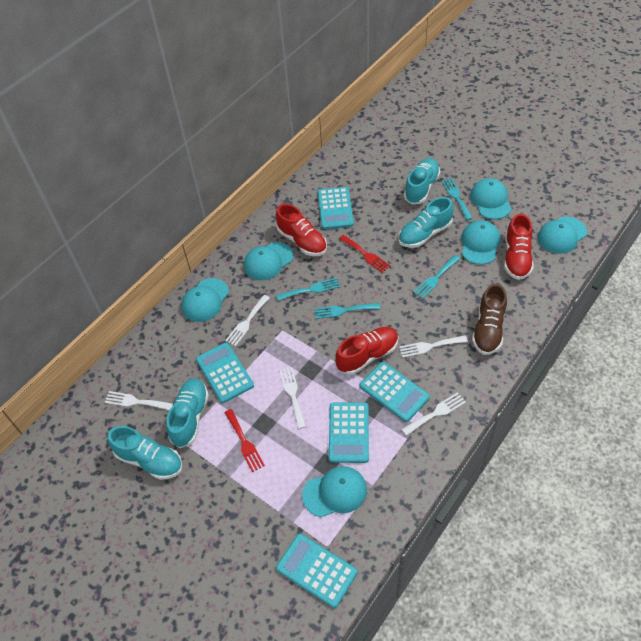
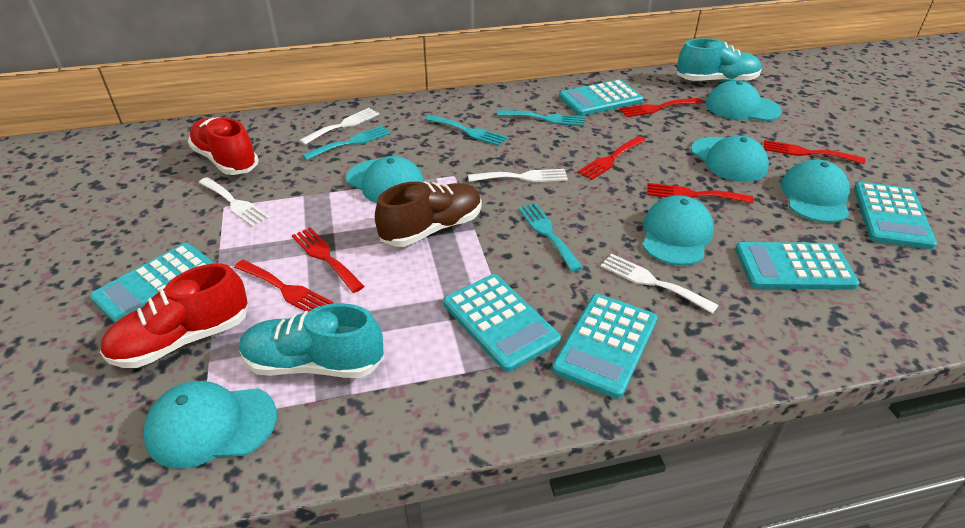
red fork: [225,409,265,472] [339,235,391,273] = 2 -> [234,260,334,311] [292,227,365,293] [577,136,646,180] [620,98,702,117] [647,183,754,203] [764,140,865,164] = 6
red shoe: [276,204,327,256] [335,327,398,375] [504,214,533,280] = 3 -> [100,263,248,368] [188,117,259,175] = 2
turquoise calculator: [196,342,254,403] [276,534,358,608] [318,187,354,229] [329,403,369,463] [360,362,430,422] = 5 -> [90,243,214,323] [443,274,561,372] [552,294,658,399] [559,79,643,116] [735,242,860,290] [854,182,937,249] = 6
turquoise shoe: [108,426,182,480] [166,378,209,448] [398,197,454,248] [404,158,440,204] = 4 -> [239,303,384,378] [677,38,762,82] = 2
white fork: [105,391,173,410] [225,295,270,346] [280,367,306,429] [399,336,468,358] [401,392,466,436] = 5 -> [198,177,270,227] [299,108,379,145] [468,169,568,182] [600,254,719,314] = 4

